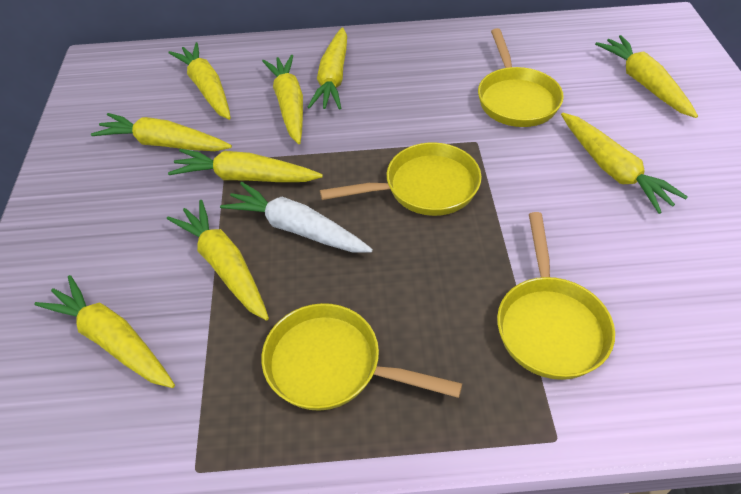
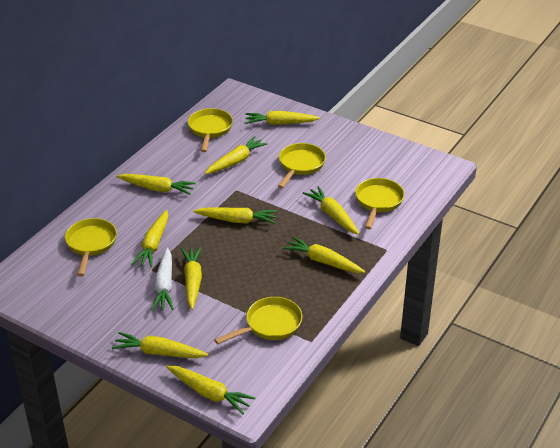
yellow carrot: [34,275,175,388] [91,113,232,151] [167,200,269,320] [168,42,231,120] [168,149,323,182] [262,55,303,144] [308,27,347,110] [561,113,688,214] [595,35,698,118] = 9 -> [112,332,208,358] [117,174,196,195] [132,210,168,267] [166,365,255,414] [181,247,202,310] [193,207,277,224] [205,136,268,174] [245,111,320,125] [283,236,365,273] [303,186,359,235] = 10
yellow pan: [262,303,462,411] [320,142,482,216] [478,28,564,127] [497,212,615,380] = 4 -> [65,218,117,276] [188,108,233,152] [214,297,302,344] [277,143,326,189] [355,178,405,229] = 5

